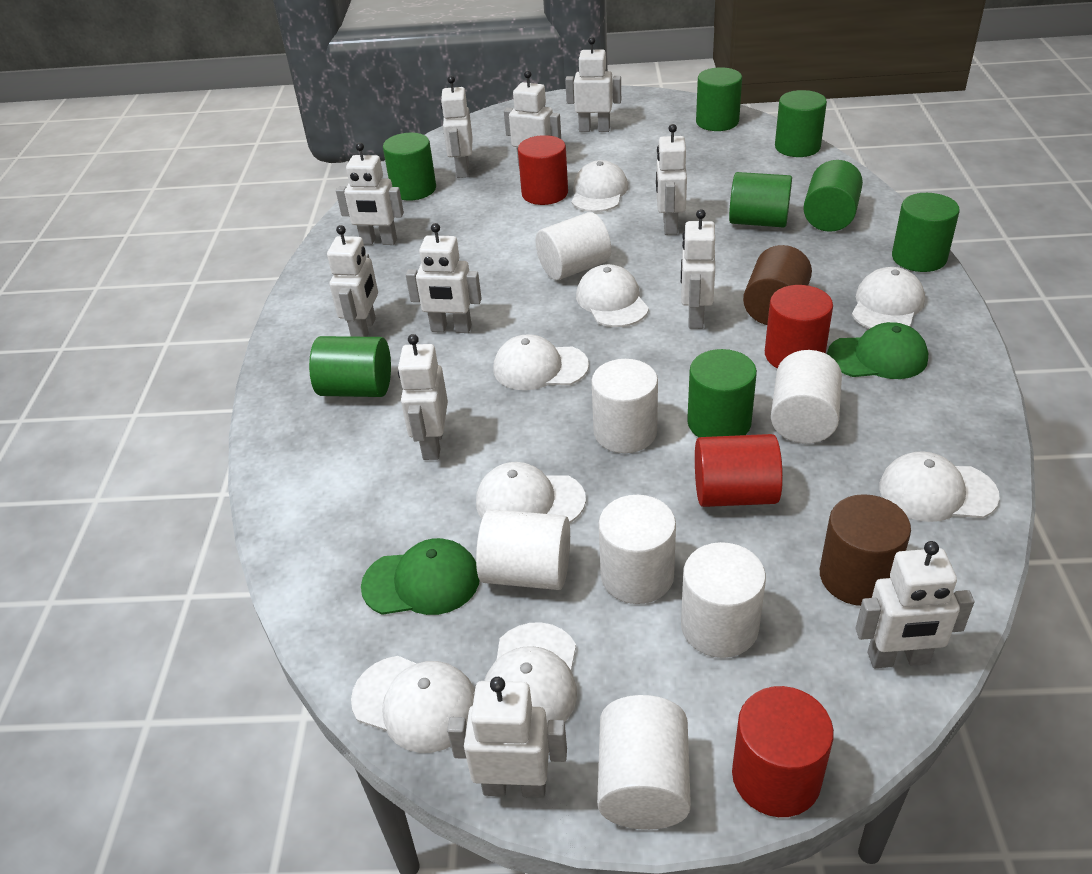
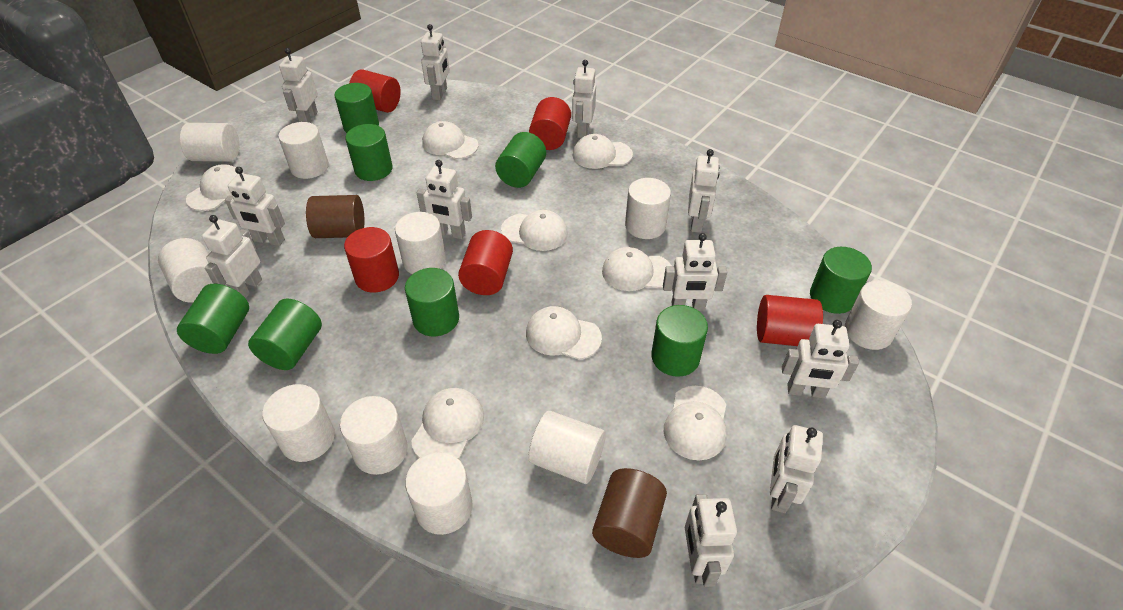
green cap: [361,538,479,615] [827,322,928,379] = 2 -> none = 0
red cylinder: [518,135,568,205] [695,434,783,507] [732,686,834,817] [765,285,833,368] = 4 -> [344,227,399,293] [349,69,401,113] [458,230,513,295] [529,97,571,150] [757,295,823,346] = 5
white cylinder: [476,509,570,590] [535,212,611,280] [591,359,658,453] [597,695,691,830] [599,495,676,604] [681,542,766,658] [771,350,842,444] = 7 -> [158,238,213,303] [180,123,239,162] [262,384,335,462] [278,122,329,179] [340,396,408,475] [395,212,446,274] [405,452,473,535] [528,411,606,484] [625,178,671,239] [845,280,912,350] = 10

